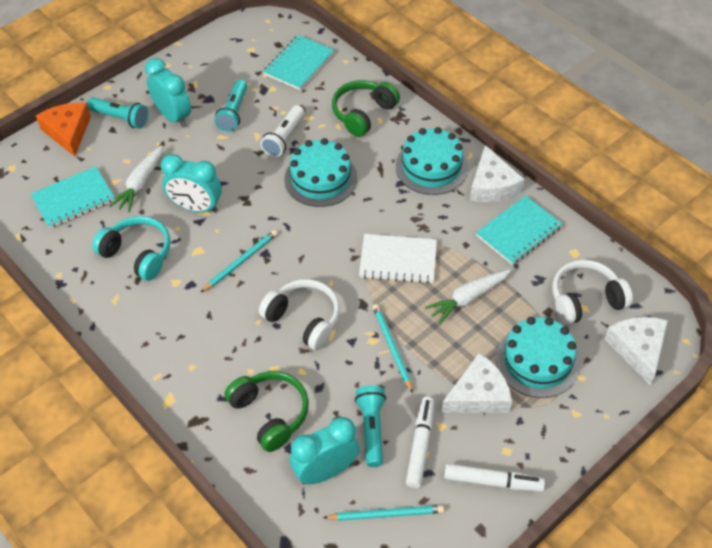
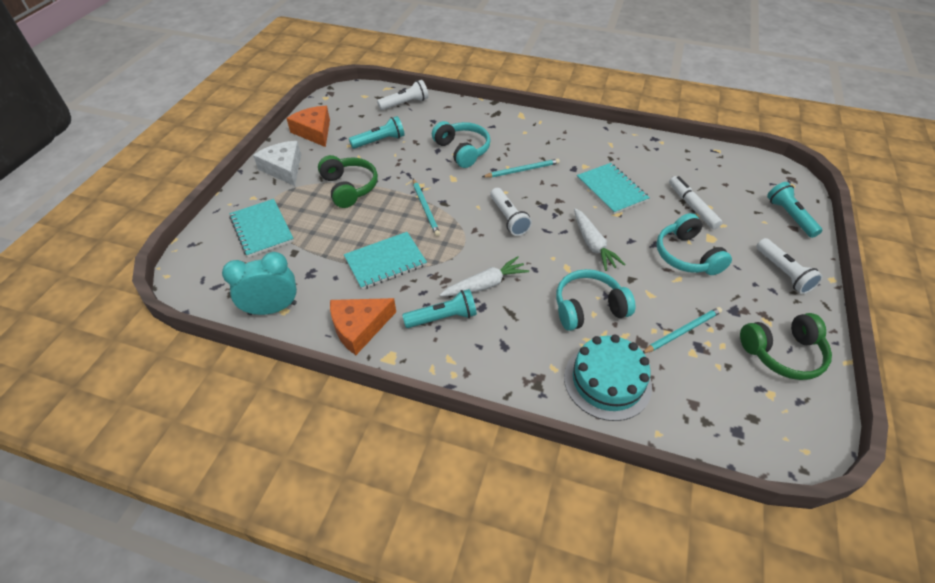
orange cheese: [36,103,91,156] = 1 -> [286,106,330,147] [330,298,396,355] = 2
turquoise cake: [284,138,357,207] [396,127,468,195] [496,317,580,398] = 3 -> [564,335,652,421] = 1
turquoise clock: [145,58,191,128] [161,154,222,213] [290,417,360,484] = 3 -> [222,252,297,315] = 1
turquoise headphones: [92,216,170,281] = 1 -> [432,121,490,168] [556,269,635,331] [656,213,732,275] = 3
white cheese: [442,353,512,413] [470,145,524,202] [605,317,668,385] = 3 -> [253,141,301,186] = 1
white flashlight: [260,105,304,157] = 1 -> [377,80,428,110] [490,188,532,236] [756,238,823,294] = 3
white headphones: [259,279,340,350] [552,260,633,325] = 2 -> none = 0
white marker: [406,397,434,488] [444,464,545,491] = 2 -> [669,176,722,229] = 1
white notebook: [359,234,437,284] = 1 -> none = 0

